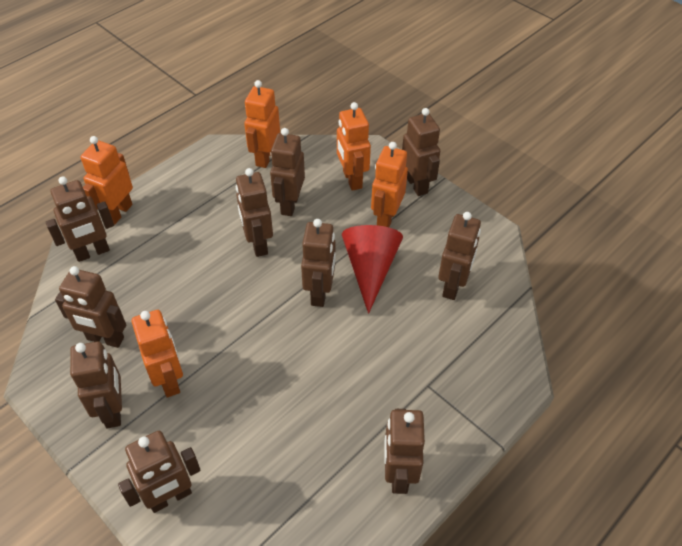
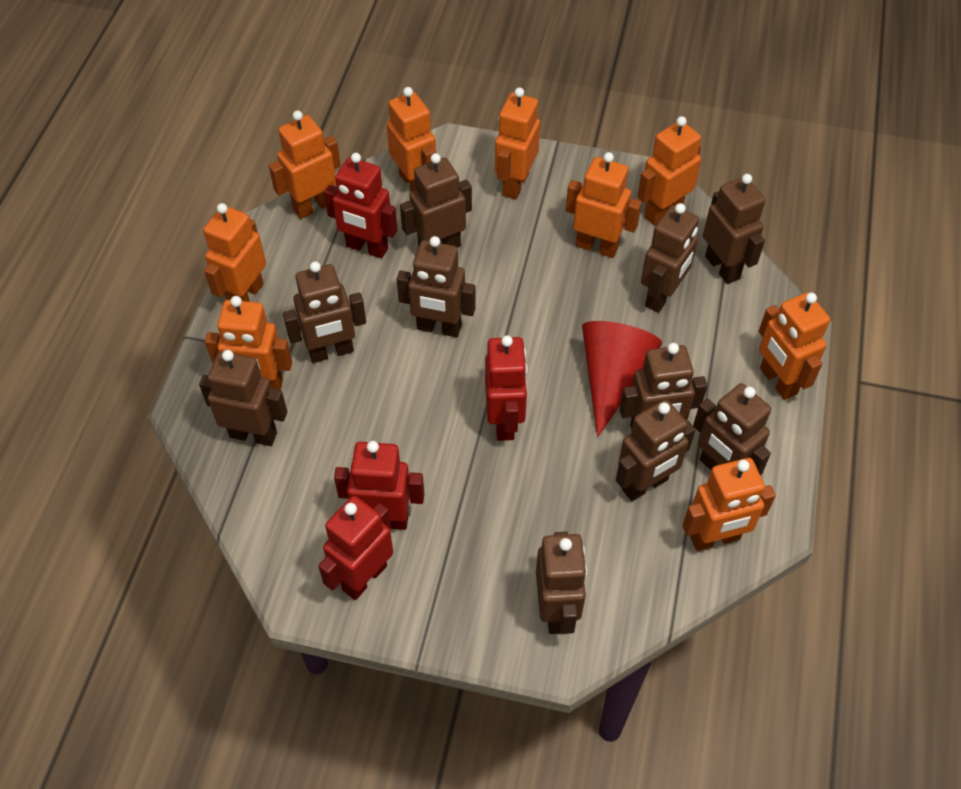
orange robot: [80,136,133,225] [132,310,183,397] [244,80,280,168] [337,102,371,191] [371,142,408,227] = 5 -> [203,203,266,302] [205,296,292,390] [269,110,341,219] [387,87,436,191] [495,87,540,199] [566,152,642,258] [637,116,701,226] [682,458,776,551] [758,292,830,400] = 9
red robot: none = 0 -> [318,496,393,600] [324,153,397,259] [334,441,424,530] [485,335,528,441] = 4

